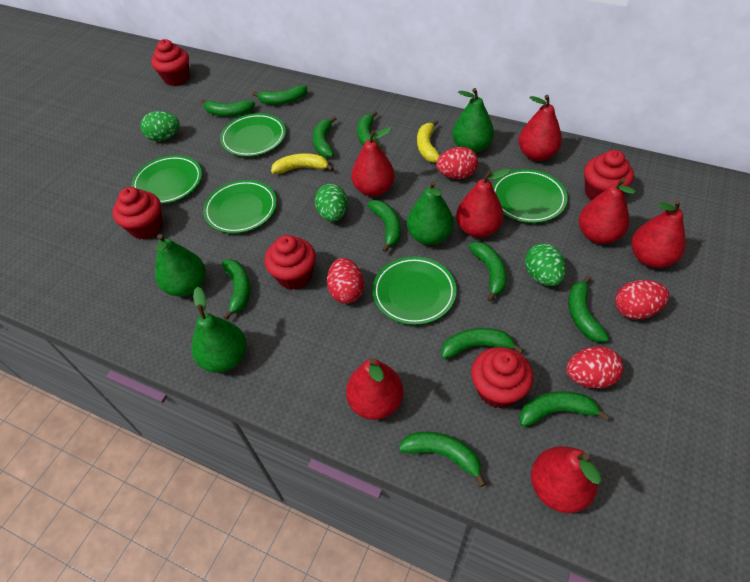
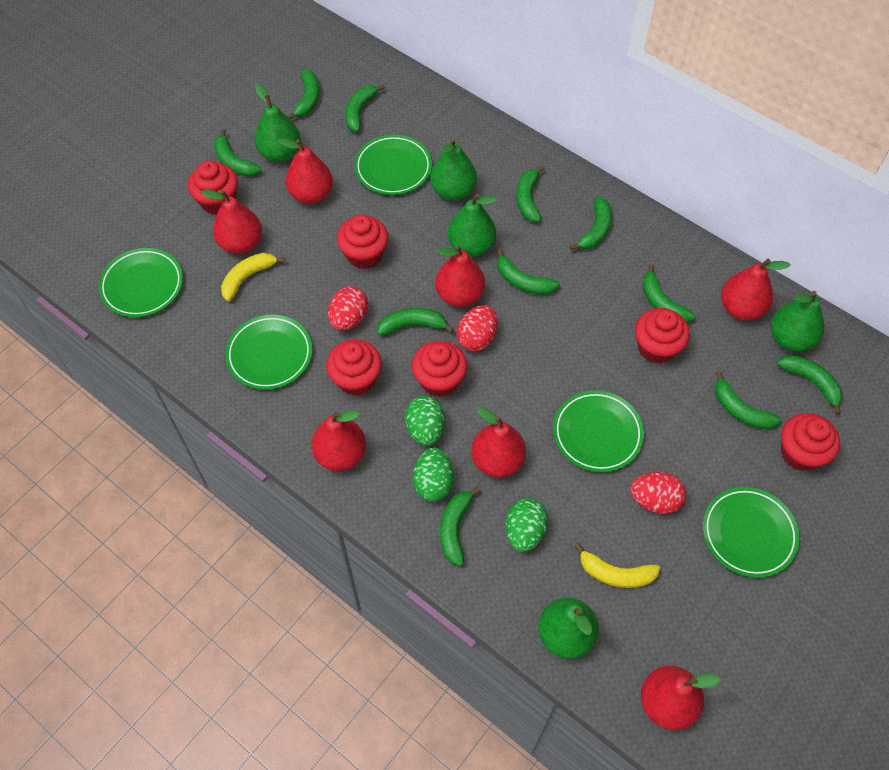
green pear: [155,234,205,296] [191,287,246,373] [407,181,454,245] [452,88,494,153] = 4 -> [254,84,301,162] [430,138,477,200] [448,194,497,257] [538,598,599,659] [771,291,824,351] = 5
red cupcake: [112,187,163,240] [151,39,190,86] [264,235,316,290] [471,347,533,408] [584,150,634,200] = 5 -> [188,160,238,215] [326,339,382,396] [337,214,388,269] [412,341,467,397] [635,308,690,364] [781,413,840,471] = 6
red egg: [327,258,364,304] [436,147,478,179] [566,346,624,389] [615,280,669,319] = 4 -> [328,286,368,331] [457,305,497,351] [630,472,686,514] = 3

